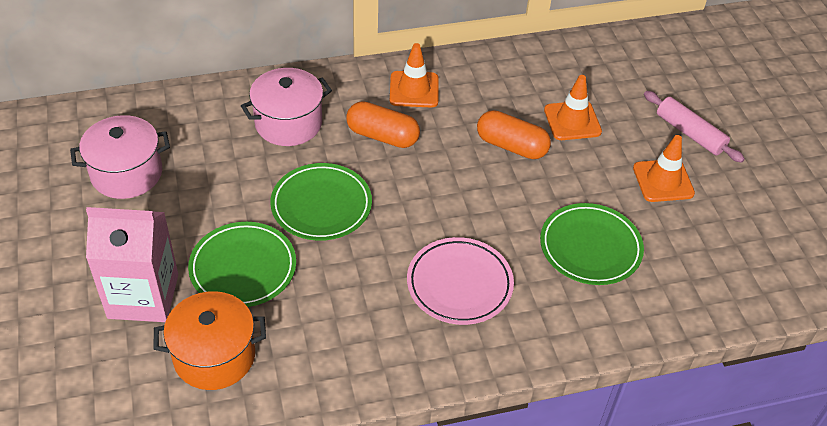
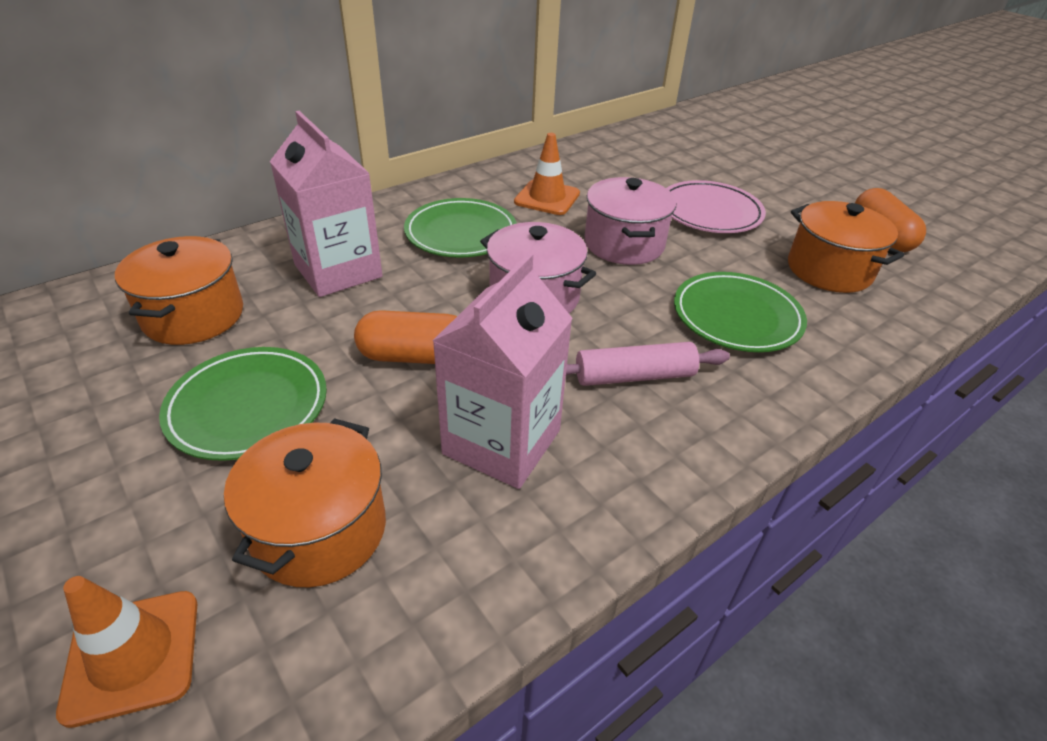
orange pot: [153,291,266,390] = 1 -> [115,236,243,345] [224,418,386,587] [788,201,904,293] = 3
orange traffic cone: [390,43,438,107] [544,75,602,140] [633,135,695,202] = 3 -> [56,576,197,728] [514,133,580,215] = 2
pink carton: [86,207,178,322] = 1 -> [270,111,383,297] [433,253,573,489] = 2

